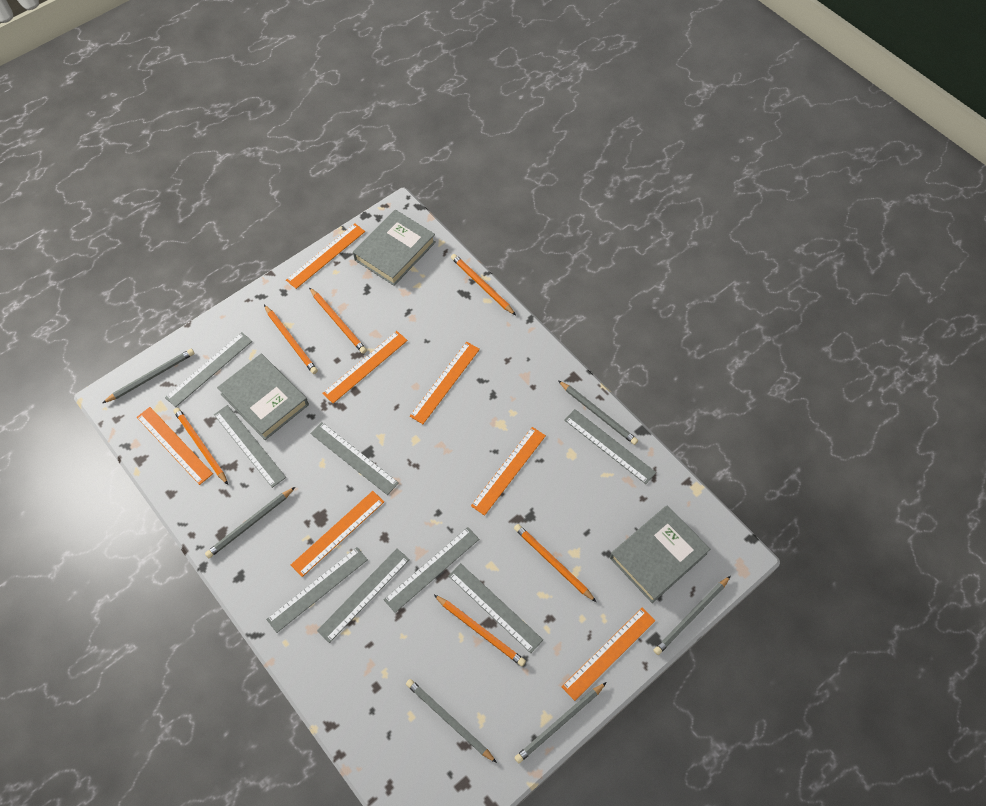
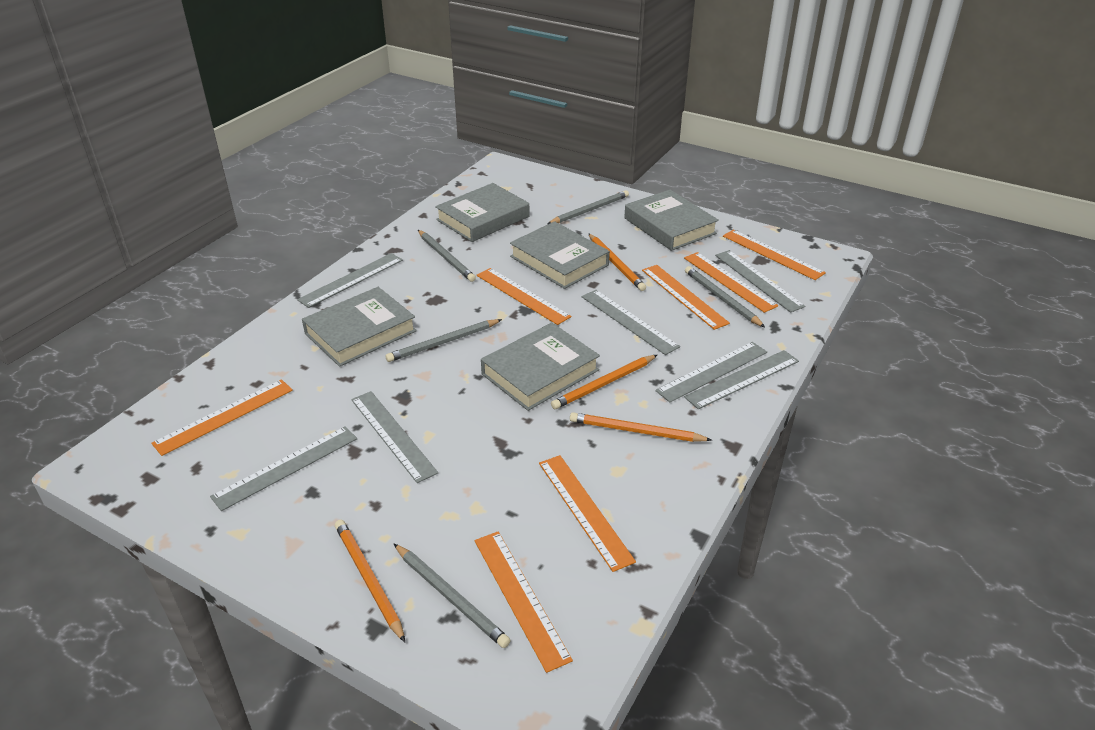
grey book: [217,354,309,440] [353,210,436,286] [610,506,710,603] = 3 -> [302,287,417,367] [435,183,530,242] [481,323,600,411] [510,221,610,289] [624,190,719,251] = 5
grey pencil: [103,349,194,403] [205,487,295,558] [406,679,497,763] [514,682,607,763] [558,380,638,445] [653,576,731,655] = 6 -> [386,319,502,362] [394,544,511,648] [418,230,476,282] [547,190,629,224] [685,266,765,327] = 5
grey ruler: [165,332,252,407] [214,405,286,488] [266,547,368,633] [310,422,399,495] [317,549,410,643] [383,527,479,613] [448,563,543,653] [564,409,656,484] = 8 -> [210,426,357,511] [297,253,403,308] [351,391,438,483] [582,290,680,355] [655,342,767,402] [684,350,799,409] [715,250,805,313] = 7
orange pencil: [173,408,228,485] [264,305,318,374] [309,287,367,354] [434,595,526,666] [451,254,516,315] [514,524,596,602] = 6 -> [335,520,405,642] [551,355,657,409] [570,412,712,442] [588,233,646,291] = 4

